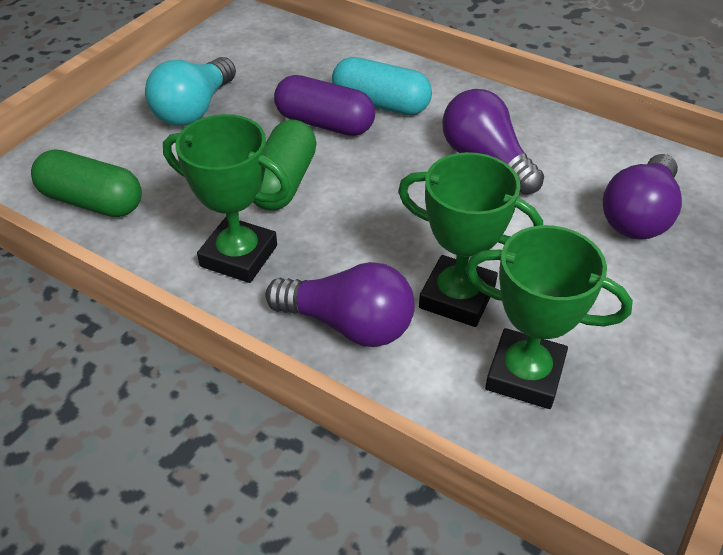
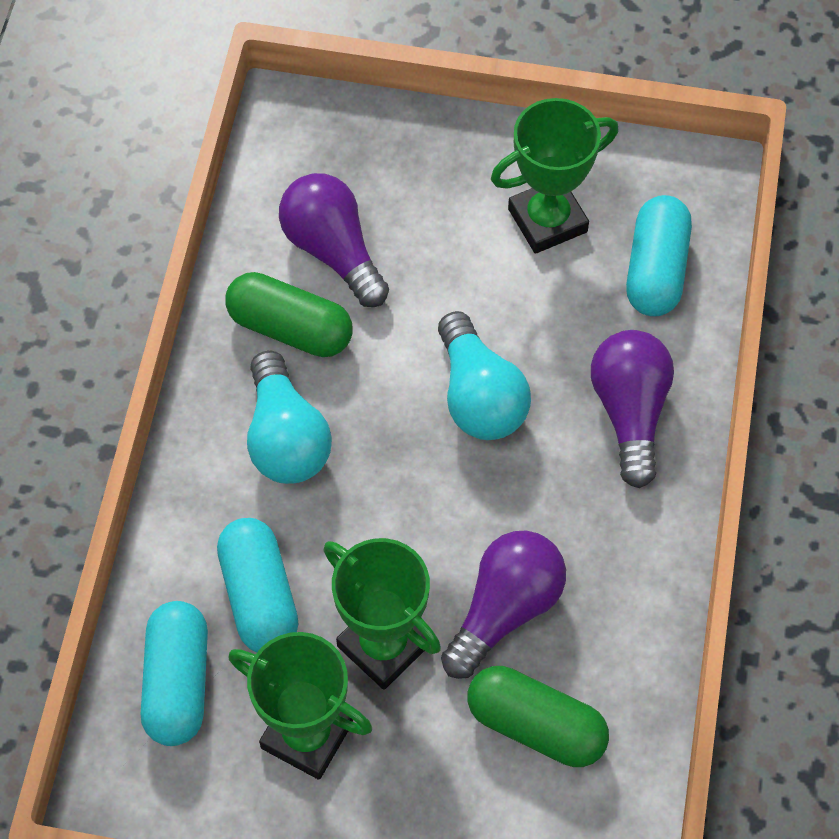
purple capsule: [274,75,375,136] = 1 -> none = 0
turquoise capsule: [332,57,432,115] = 1 -> [141,601,208,746] [217,518,298,652] [626,195,692,316] = 3
turquoise light bulb: [145,57,236,126] = 1 -> [247,351,332,484] [438,311,531,440] = 2

